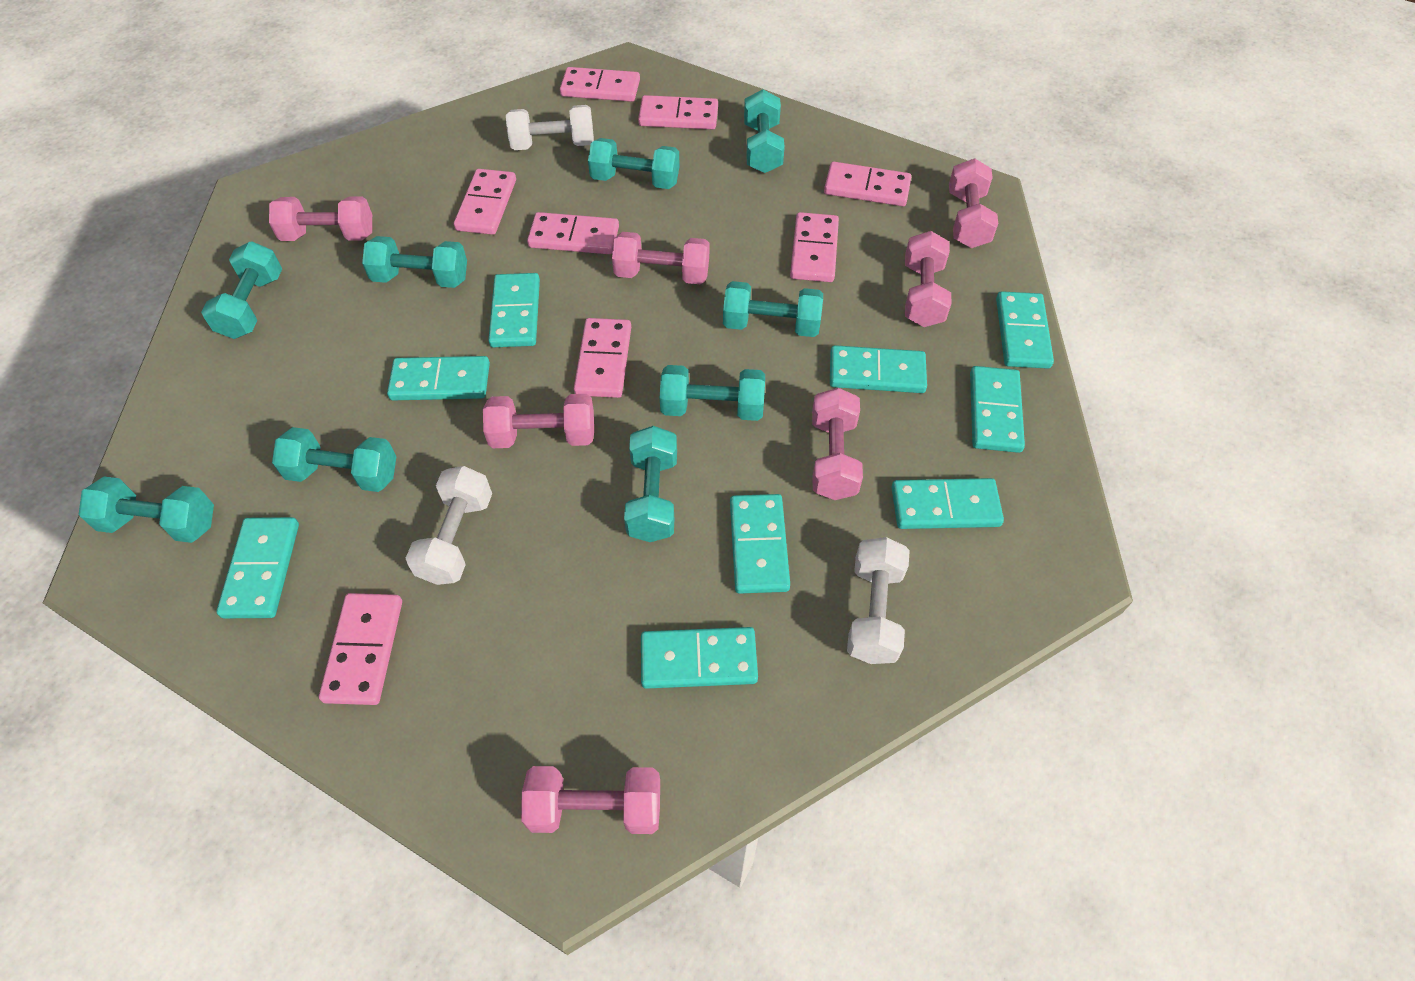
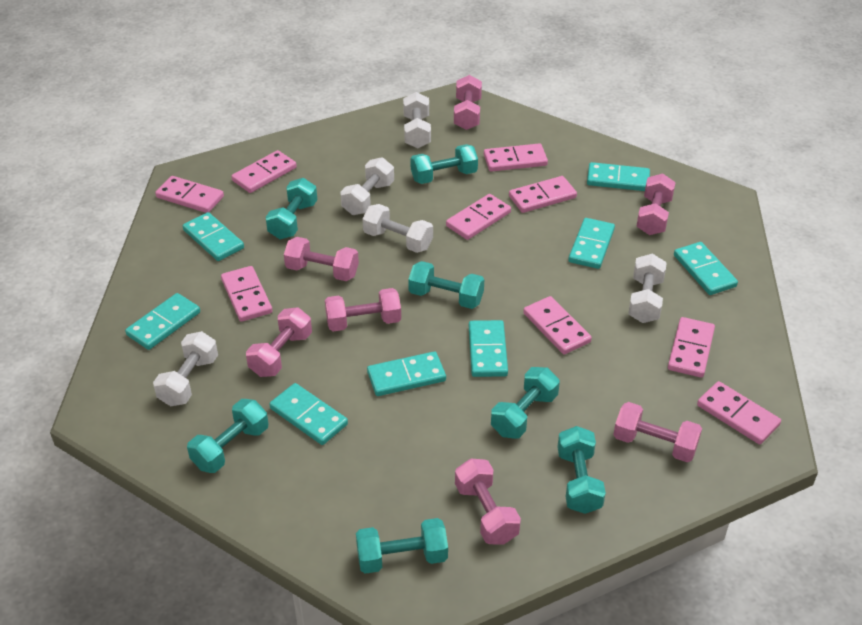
pink domino: [319,593,402,705] [454,169,516,235] [527,212,619,254] [560,67,640,102] [574,318,631,398] [638,95,718,129] [790,212,839,282] [824,162,911,206] = 8 -> [155,176,224,213] [221,266,272,322] [231,150,297,193] [446,194,511,240] [484,143,548,172] [509,176,577,213] [523,296,592,354] [668,317,715,378] [697,381,781,445] = 9
turquoise domino: [216,517,299,618] [387,356,490,400] [488,273,540,348] [641,627,758,689] [730,494,790,594] [830,345,927,393] [891,478,1004,529] [970,366,1025,453] [996,291,1054,369] = 9 -> [125,293,200,350] [183,212,244,261] [269,383,348,445] [367,351,446,396] [469,320,508,377] [568,218,615,269] [587,162,650,191] [674,242,738,295] = 8
turquoise dumbbell: [79,477,214,543] [201,241,282,339] [272,427,396,492] [362,236,467,288] [588,138,680,189] [624,426,677,542] [660,365,765,421] [723,281,823,337] [744,89,785,173] = 9 -> [187,399,269,473] [266,178,317,239] [356,518,448,574] [408,261,484,309] [410,144,478,184] [491,367,560,439] [557,426,606,514] = 7
white dumbbell: [406,466,492,585] [506,105,594,150] [847,537,910,664] = 3 -> [153,331,218,406] [340,157,394,215] [362,204,433,253] [403,92,431,148] [628,254,667,323] = 5

